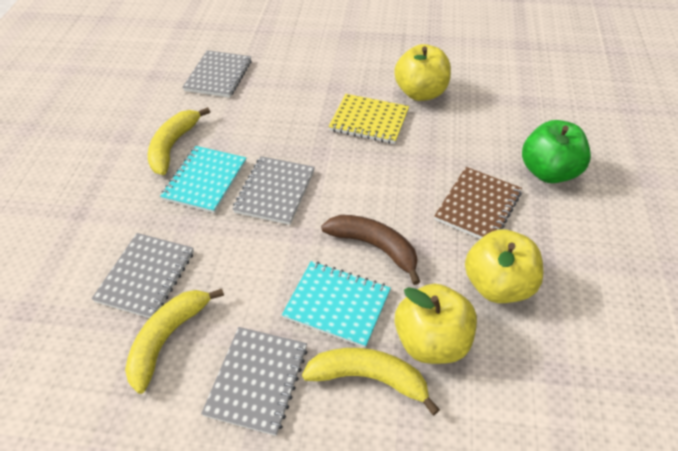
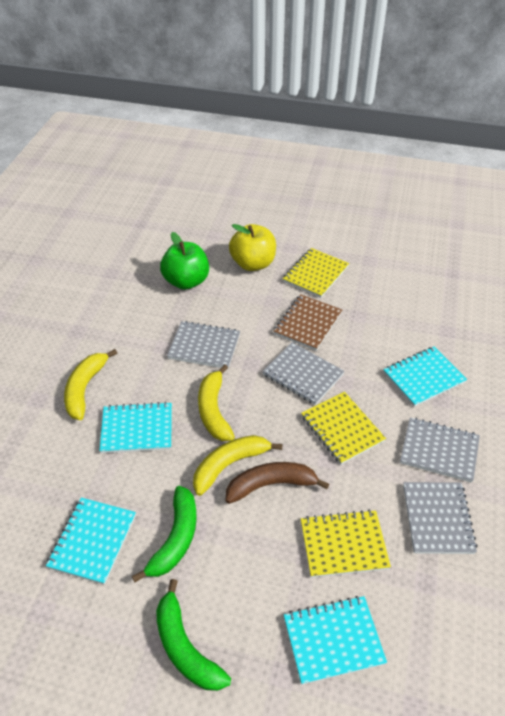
green banana: none = 0 -> [132,486,197,582] [156,579,231,691] = 2
turquoise notebook: [160,146,247,213] [282,261,391,348] = 2 -> [46,498,136,585] [99,402,172,453] [284,596,387,685] [383,346,467,407] = 4
yellow apple: [394,44,451,101] [395,284,477,364] [465,230,543,303] = 3 -> [229,224,276,271] = 1
yellow notebook: [329,94,409,144] = 1 -> [283,248,349,298] [301,392,386,465] [301,510,391,578] = 3

